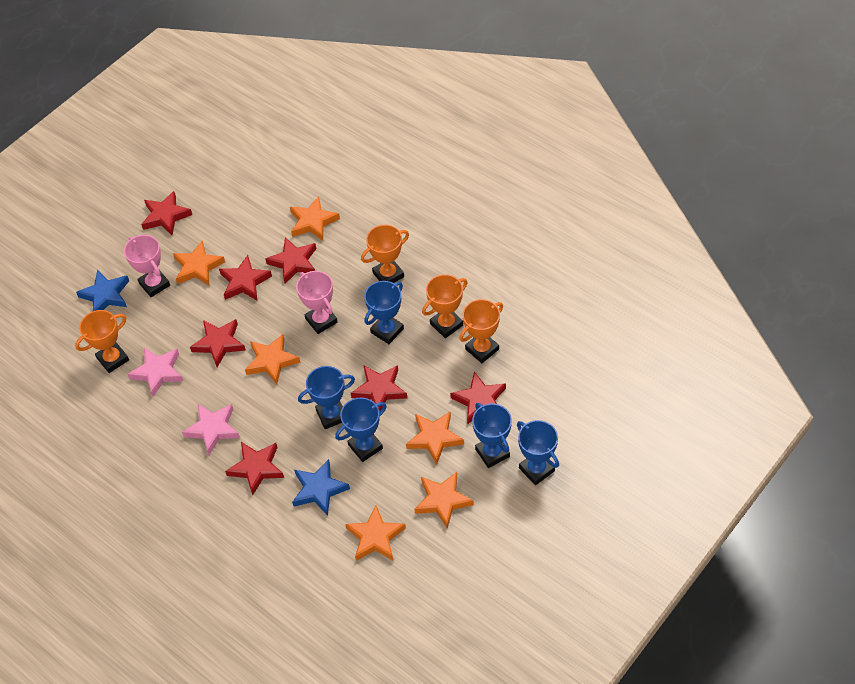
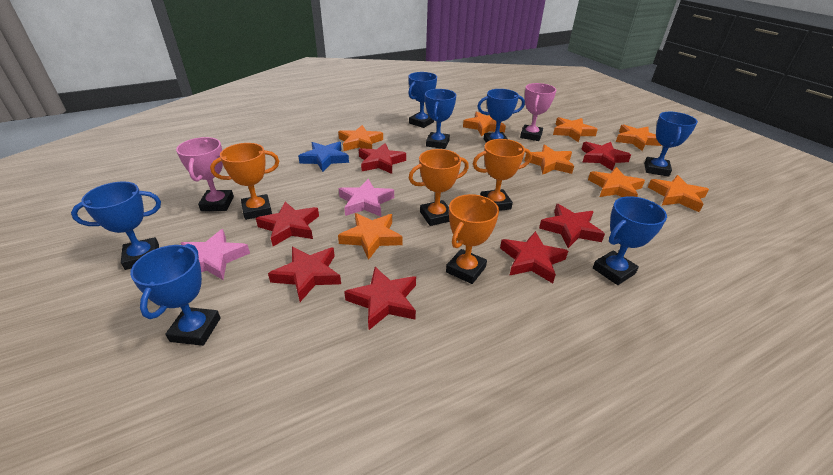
blue star: [76,270,129,311] [292,459,350,516] = 2 -> [298,142,349,172] = 1
blue trophy: [298,366,355,429] [335,398,387,462] [364,281,404,344] [472,403,512,468] [517,420,559,485] = 5 -> [71,181,161,270] [130,244,221,346] [408,72,437,128] [425,89,456,149] [477,89,525,143] [593,196,667,285] [644,112,698,177] = 7
orange star: [173,241,225,286] [245,334,300,385] [290,196,340,241] [345,505,406,561] [406,411,464,465] [414,472,474,529] = 6 -> [338,125,383,151] [338,213,403,260] [463,111,506,136] [524,144,574,175] [553,117,598,142] [588,167,645,197] [616,124,662,151] [648,175,709,212] = 8

